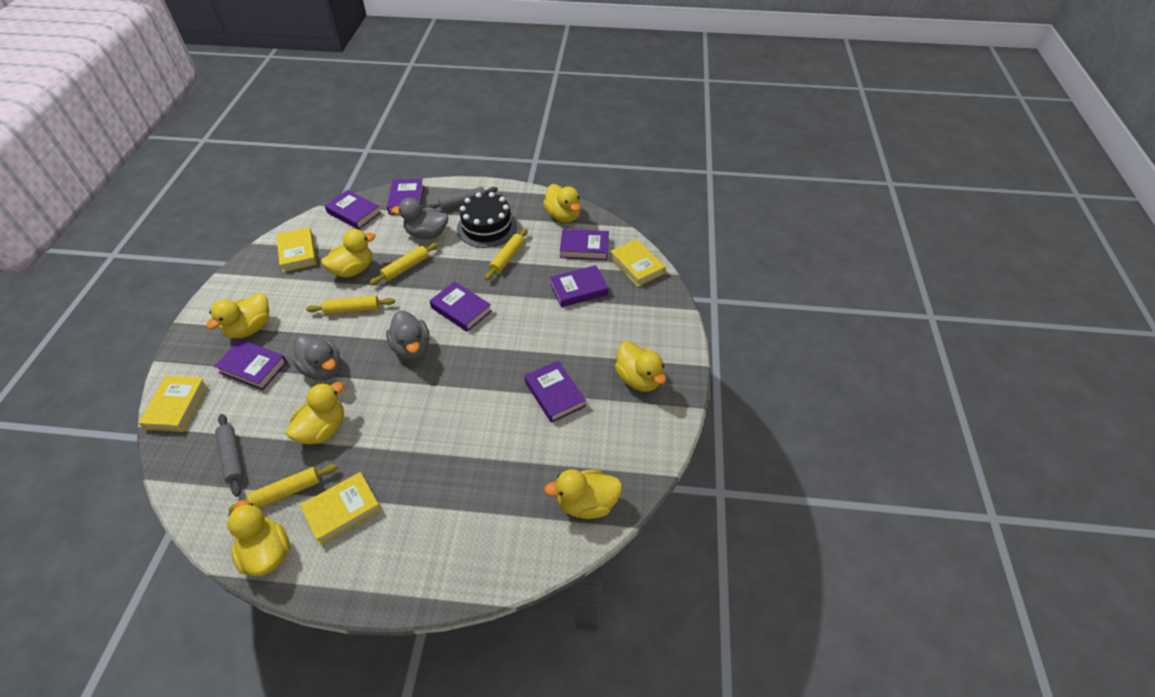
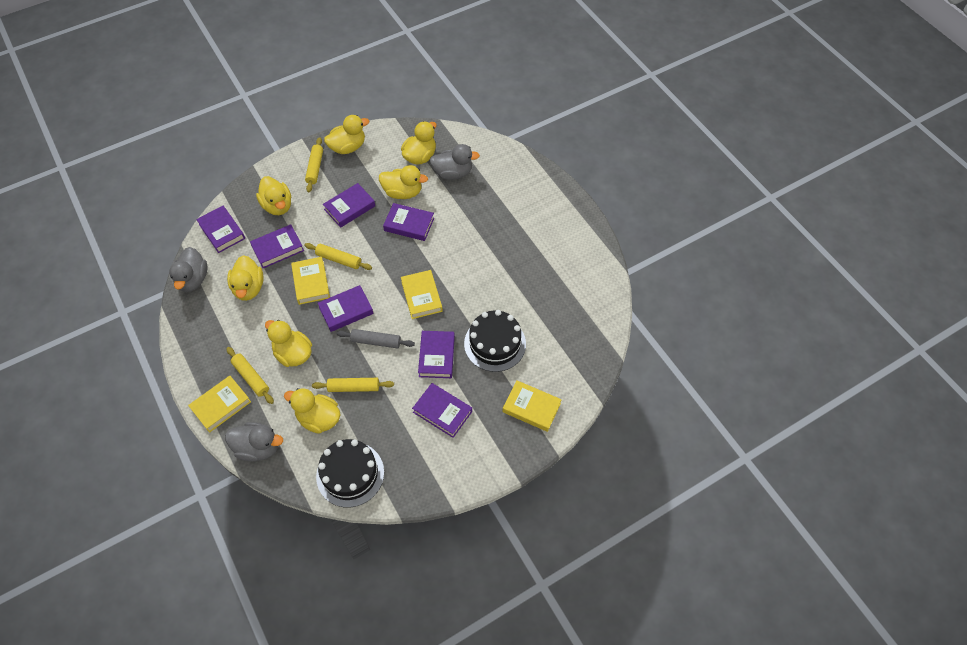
black cake: [457,192,517,248] = 1 -> [316,439,384,507] [464,310,526,372] = 2
grey rolling pin: [215,414,244,497] [426,187,498,210] = 2 -> [337,329,415,349] = 1

